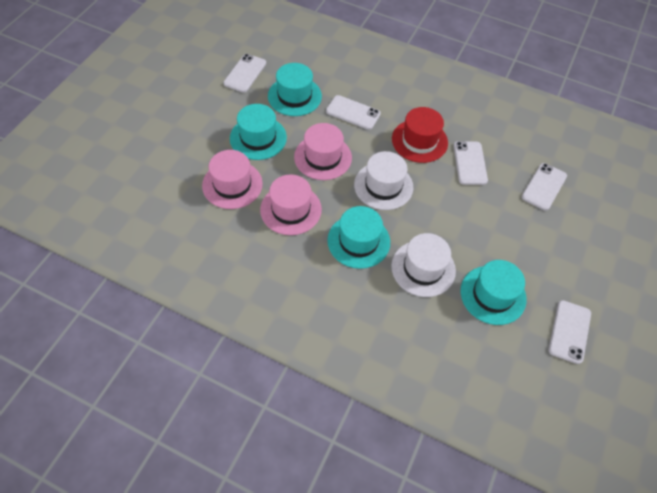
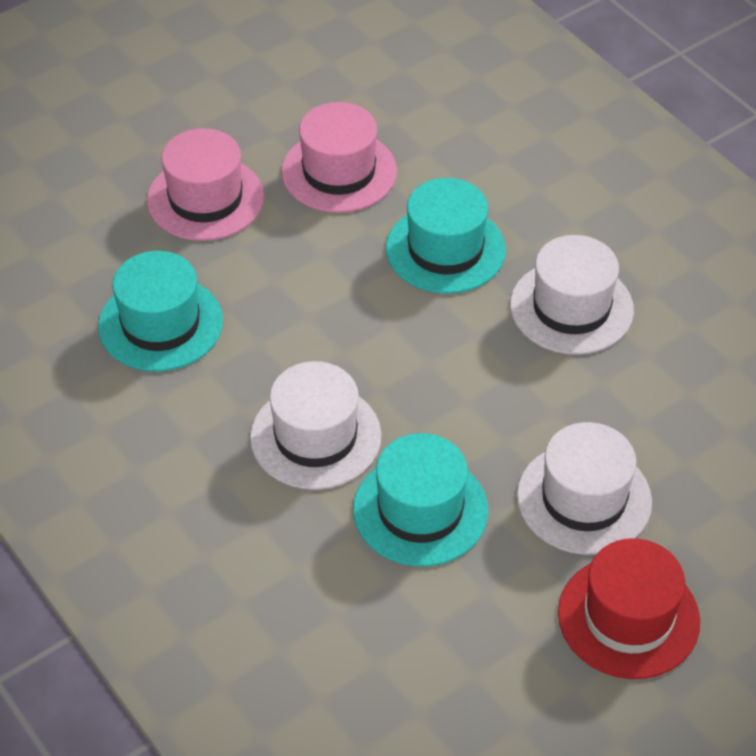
pink hat: [202,150,263,209] [260,174,322,235] [294,123,352,180] = 3 -> [147,128,264,241] [281,102,397,213] = 2
turquoise hat: [230,104,287,160] [268,63,322,116] [327,206,390,269] [460,260,527,325] = 4 -> [98,251,223,371] [353,433,488,567] [386,178,506,294] = 3
white hat: [354,151,413,210] [391,233,456,297] = 2 -> [250,361,382,490] [510,235,634,355] [517,422,652,555] = 3
white phone: [223,54,266,93] [326,95,381,130] [454,141,488,185] [522,163,567,211] [549,300,591,364] = 5 -> none = 0

